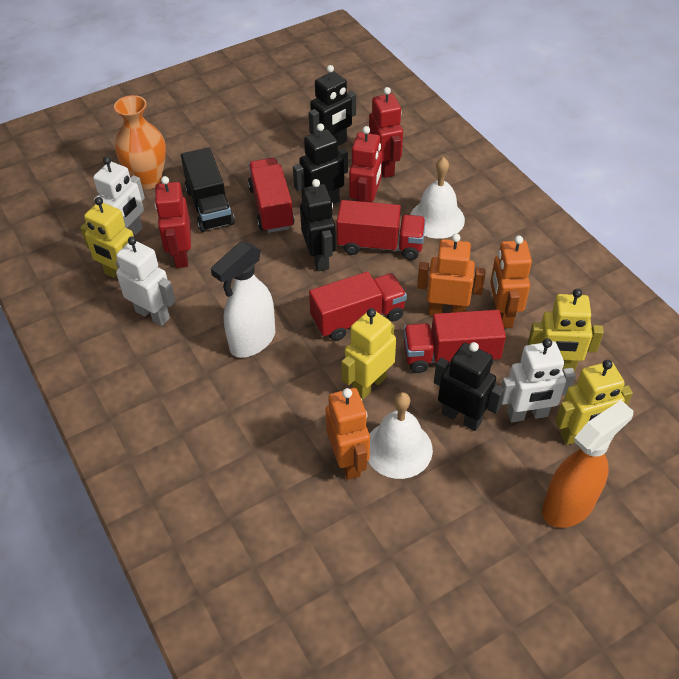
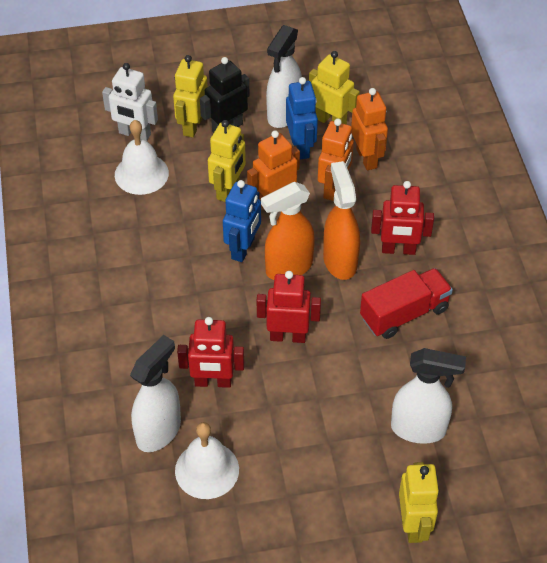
black robot: [293,123,348,204] [300,179,336,271] [309,65,356,146] [434,342,505,431] = 4 -> [200,57,250,133] = 1
black truck: [181,147,235,232] = 1 -> none = 0
blue robot: none = 0 -> [223,180,261,262] [286,77,318,160] = 2
orange spray bottle: [542,400,633,528] = 1 -> [261,182,315,280] [323,161,360,280] = 2
orange vase: [114,95,166,189] = 1 -> none = 0
red truck: [248,158,295,233] [309,272,407,341] [337,200,426,260] [403,310,506,373] = 4 -> [360,268,453,339] = 1
white robot: [93,157,145,235] [116,237,176,326] [501,338,576,422] = 3 -> [102,63,158,141] = 1
white spray bottle: [211,242,275,358] = 1 -> [130,335,181,452] [266,25,302,128] [391,348,466,444] = 3

